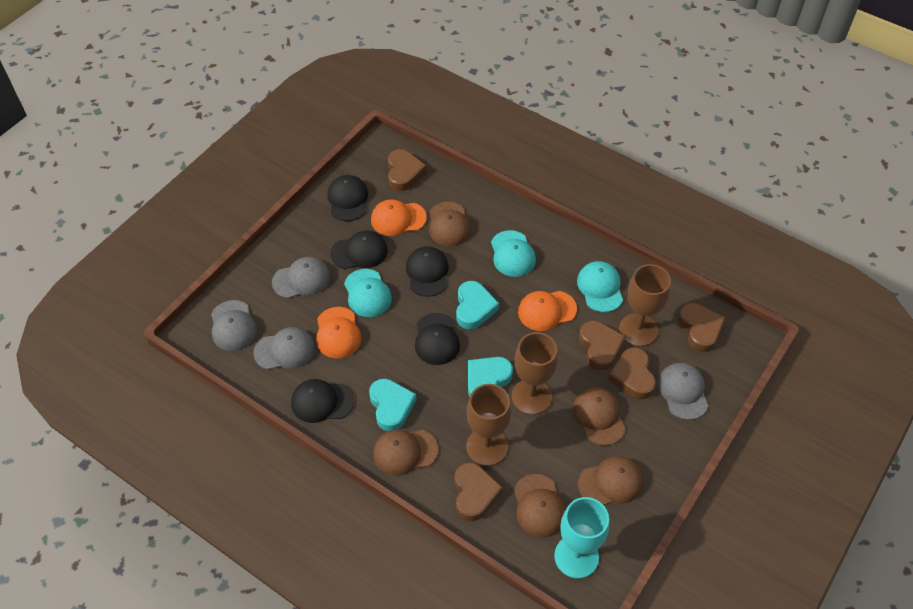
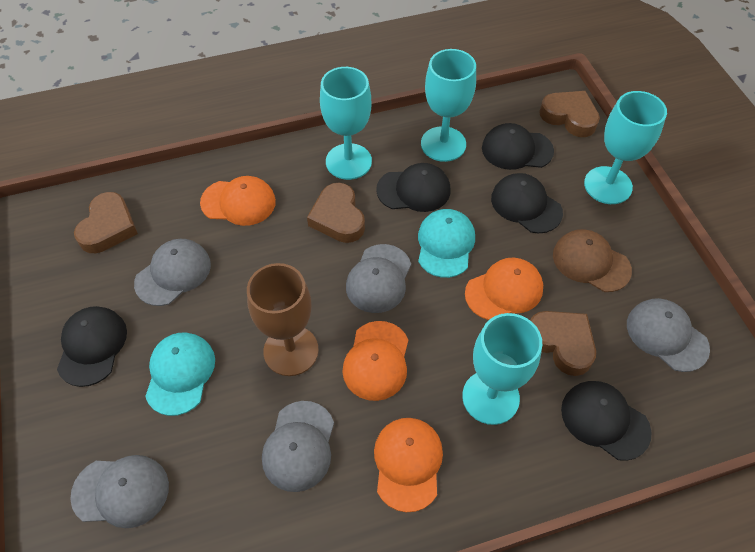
brown cap: [373,429,438,476] [429,202,471,246] [514,474,566,538] [573,387,626,446] [578,456,643,505] = 5 -> [553,229,632,292] = 1
brown goblet: [466,384,511,466] [512,332,558,415] [619,264,671,347] = 3 -> [247,263,319,376] = 1
brown heart: [388,149,426,191] [455,462,503,521] [579,321,625,371] [608,347,656,399] [678,303,725,352] = 5 -> [74,192,138,253] [307,183,365,243] [530,311,596,376] [539,91,600,137] = 4
grey cap: [211,300,257,351] [253,327,315,370] [272,257,330,298] [658,363,708,420] = 4 -> [70,455,169,528] [134,239,211,306] [262,401,334,492] [346,244,411,313] [627,298,710,372] = 5
orange cap: [316,307,361,359] [371,199,427,236] [518,291,577,331] = 3 -> [200,176,276,226] [343,321,408,401] [374,418,443,512] [465,258,543,320] = 4
turquoise cap: [344,269,392,317] [491,230,536,277] [577,261,623,312] = 3 -> [145,333,215,416] [418,209,475,278] = 2
turquoise goblet: [554,497,609,578] = 1 -> [320,67,372,180] [421,49,476,162] [462,313,542,425] [584,91,667,204] = 4
turquoise heart: [369,379,417,431] [456,281,499,329] [468,357,513,397] = 3 -> none = 0

